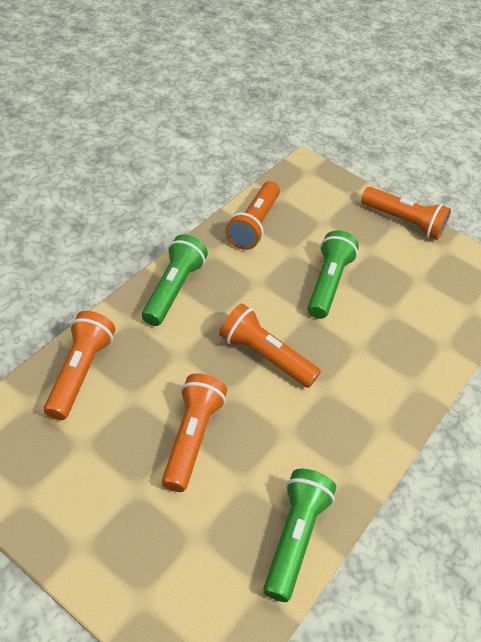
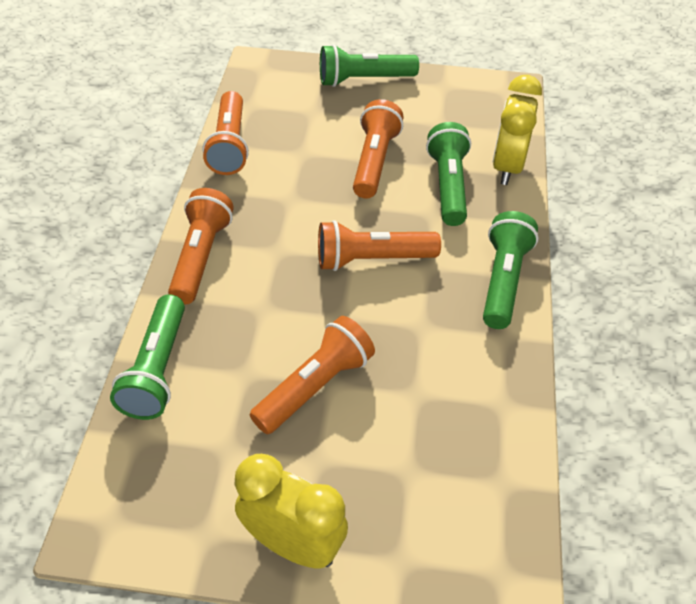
green flashlight: [142,234,208,326] [263,469,336,602] [308,230,359,319] = 3 -> [110,294,185,420] [320,44,419,87] [426,122,471,226] [483,211,538,329] = 4
yellow clock: none = 0 -> [234,454,348,568] [493,75,542,185] = 2

